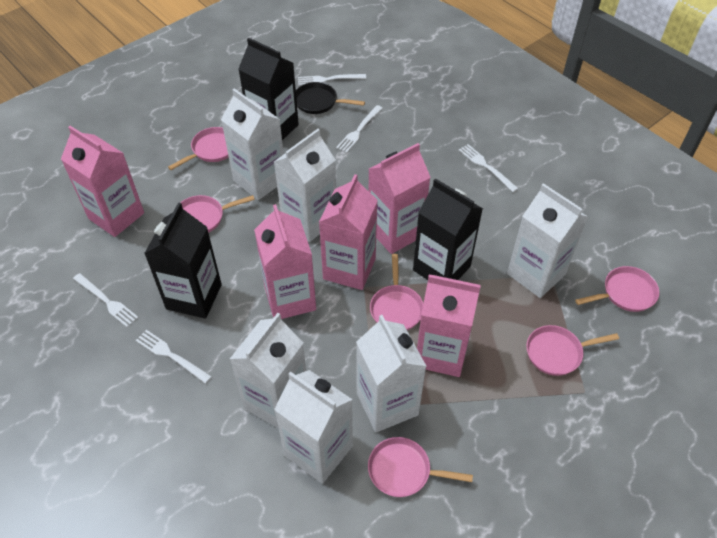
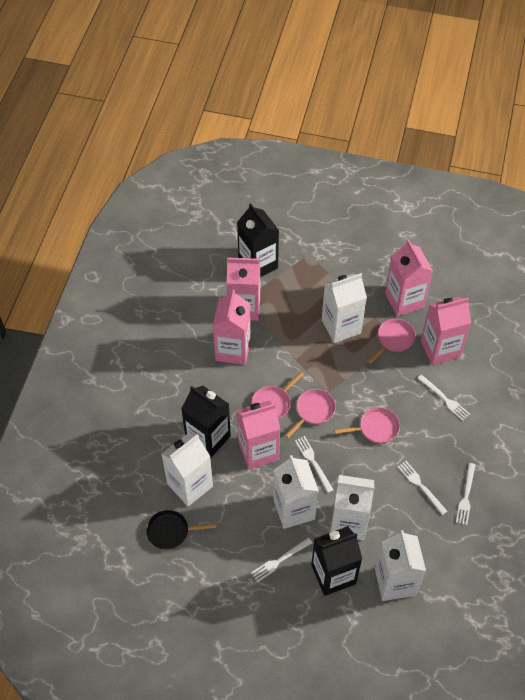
pink pan: [168,127,229,170] [180,195,255,233] [368,437,473,497] [370,254,423,330] [526,325,619,376] [575,266,659,312] = 6 -> [251,371,304,420] [285,389,336,438] [334,407,400,444] [368,319,416,364] = 4
white carton: [221,88,284,200] [230,313,306,428] [274,129,336,242] [274,370,353,484] [356,315,427,432] [507,183,588,298] = 6 -> [162,433,213,506] [273,455,319,529] [322,273,367,343] [331,475,375,540] [375,530,426,601] = 5

